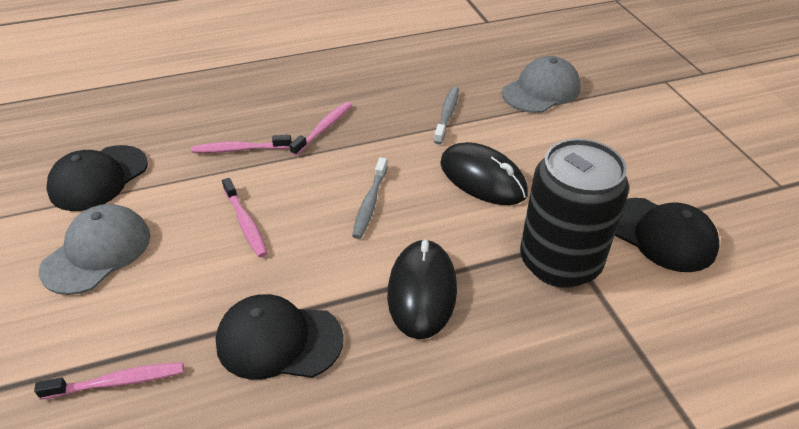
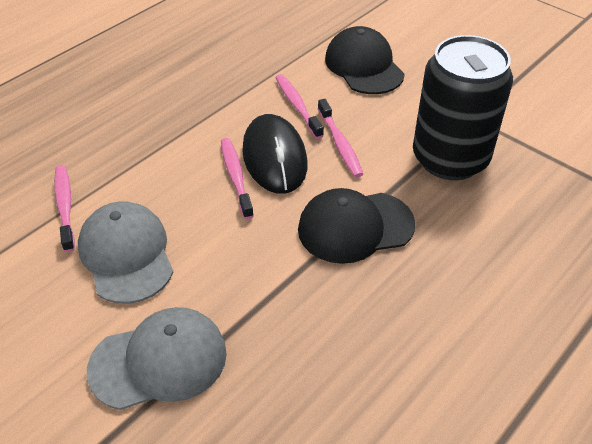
black cap: [46,145,148,211] [216,294,344,380] [615,198,719,272] = 3 -> [298,188,415,264] [325,26,404,94] = 2
black mouse: [387,239,457,339] [440,142,528,205] = 2 -> [242,114,307,194] = 1
grey toothbrush: [352,157,388,239] [434,87,459,144] = 2 -> none = 0

